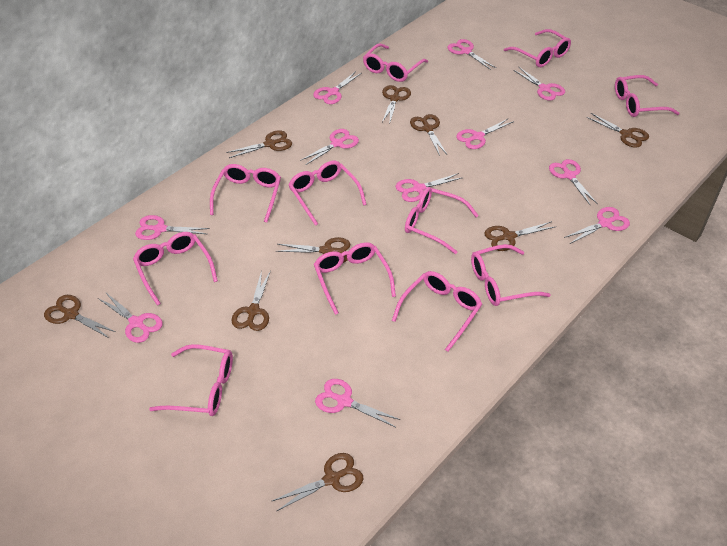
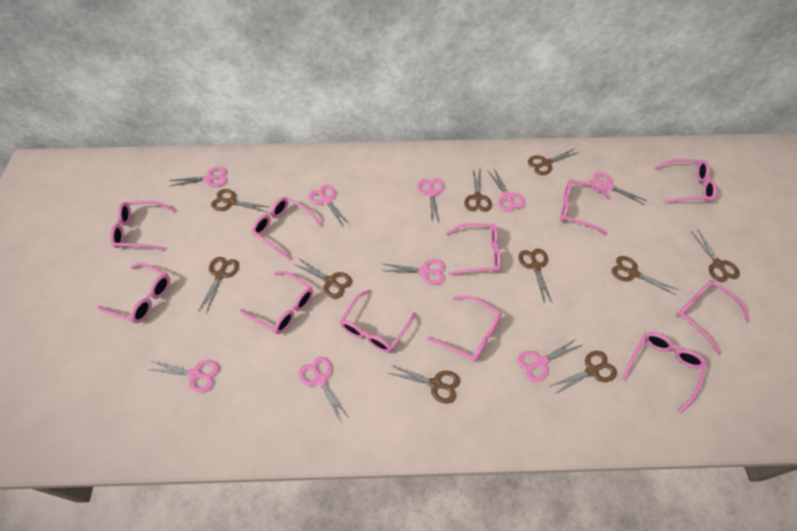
brown scissors: [44,295,116,339] [226,131,292,158] [231,271,271,331] [272,453,364,511] [276,237,350,263] [382,85,411,122] [410,114,447,156] [484,221,555,251] [586,113,649,148] = 9 -> [198,257,239,313] [211,189,268,212] [294,258,352,298] [389,365,460,404] [464,169,492,212] [518,249,553,304] [528,149,579,175] [551,351,617,394] [612,256,678,295] [691,229,740,282] = 10
pink scissors: [98,292,163,343] [135,215,210,240] [300,129,359,165] [313,71,362,104] [315,379,401,427] [396,173,462,202] [447,39,496,70] [456,118,514,149] [513,67,565,101] [549,159,598,206] [564,207,630,244] = 11 -> [147,360,219,392] [169,167,227,187] [299,357,348,423] [309,185,350,226] [381,259,445,285] [418,178,444,224] [488,169,526,212] [517,339,582,382] [589,172,647,205] = 9

